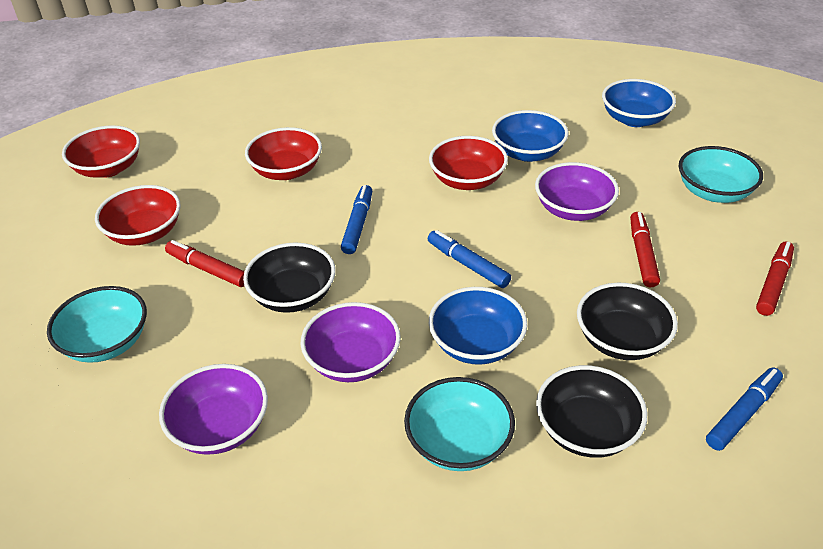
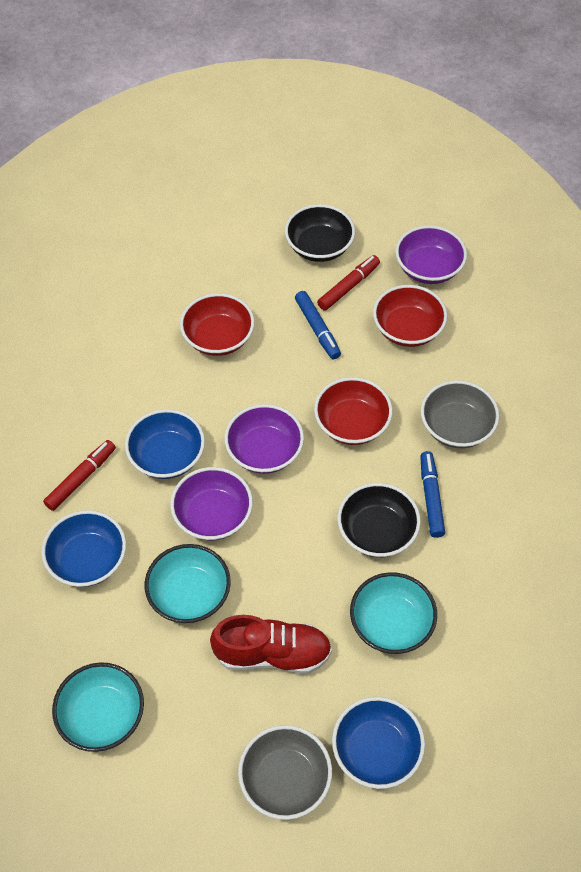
black bowl: [243,242,336,313] [536,365,647,458] [577,283,678,360] = 3 -> [285,204,355,262] [337,483,421,557] = 2
blue marker: [341,185,372,254] [428,230,511,288] [706,367,783,451] = 3 -> [295,291,341,359] [420,451,445,538] = 2
grey bowl: none = 0 -> [238,725,332,820] [421,380,499,448] = 2
red bowl: [62,125,140,178] [95,185,181,246] [245,127,322,180] [429,136,508,190] = 4 -> [180,293,255,356] [314,377,393,445] [373,285,447,347] = 3
red marker: [165,240,245,287] [630,212,660,287] [756,241,794,316] = 3 -> [43,440,116,511] [317,255,380,311] = 2
red shoe: none = 0 -> [210,615,332,674] = 1

